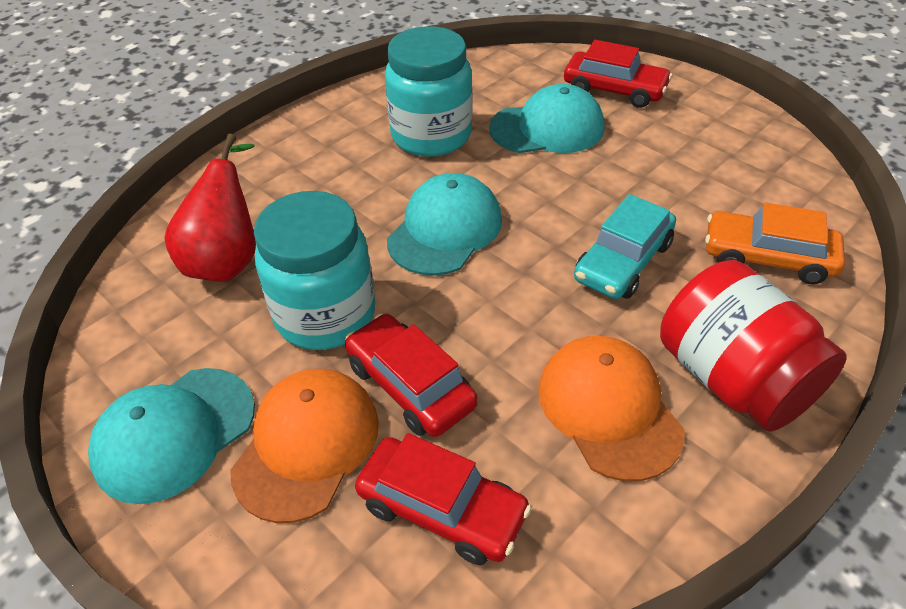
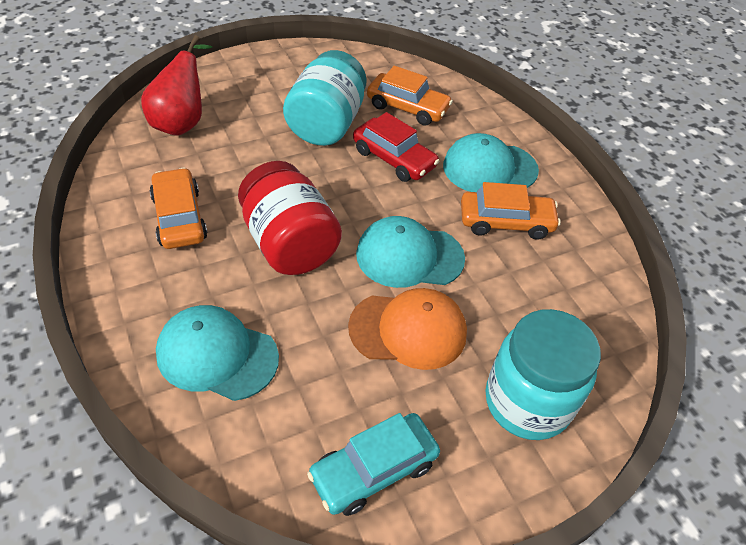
orange cap: [230,369,379,523] [538,336,685,481] = 2 -> [348,288,467,370] = 1
orange car: [705,202,845,285] = 1 -> [150,168,208,249] [367,66,453,126] [461,182,561,240] = 3
red car: [345,314,478,437] [355,433,532,565] [564,40,672,108] = 3 -> [353,112,440,182] = 1

